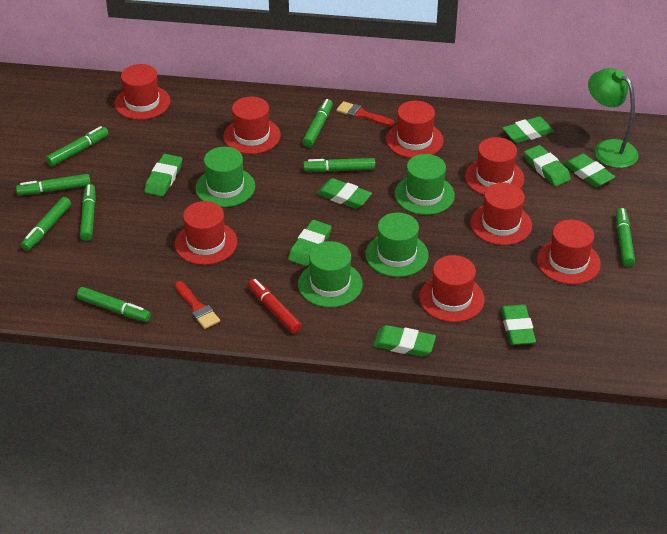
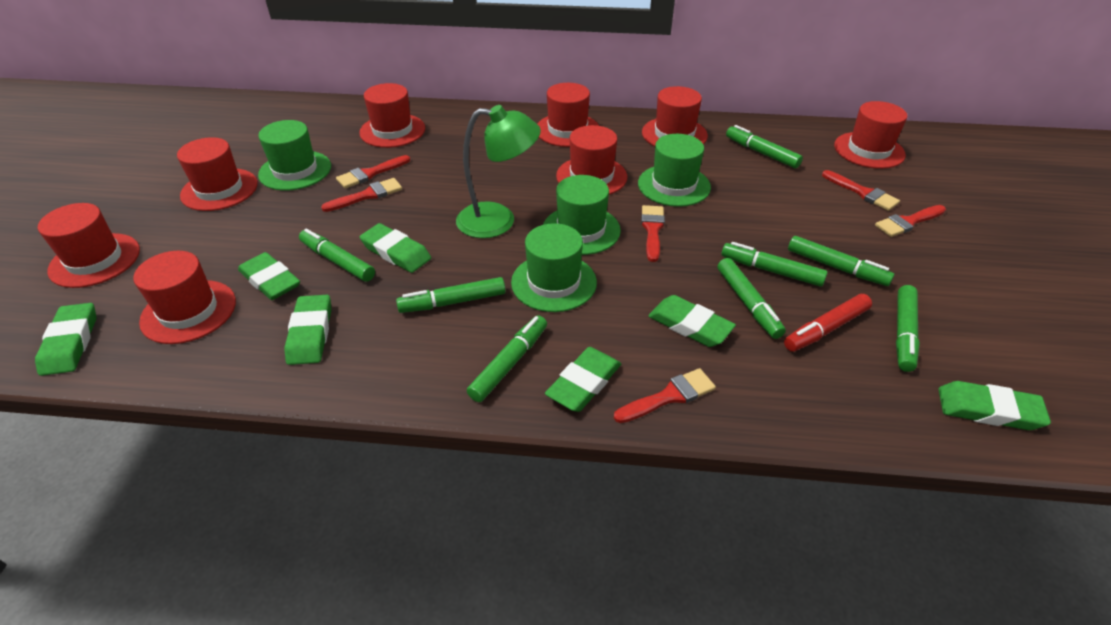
green eraser: [144,154,182,196] [288,220,331,266] [316,178,372,209] [373,325,436,357] [501,305,536,345] [502,116,554,143] [524,145,571,186] [564,154,615,187] = 8 -> [35,303,96,376] [238,252,300,300] [284,295,331,365] [360,223,431,273] [545,347,621,412] [648,295,736,347] [938,381,1051,430] = 7
red brush: [175,281,220,329] [336,101,395,126] = 2 -> [321,178,402,212] [336,155,410,188] [614,368,716,423] [641,205,665,262] [822,170,900,211] [875,205,946,237] = 6

